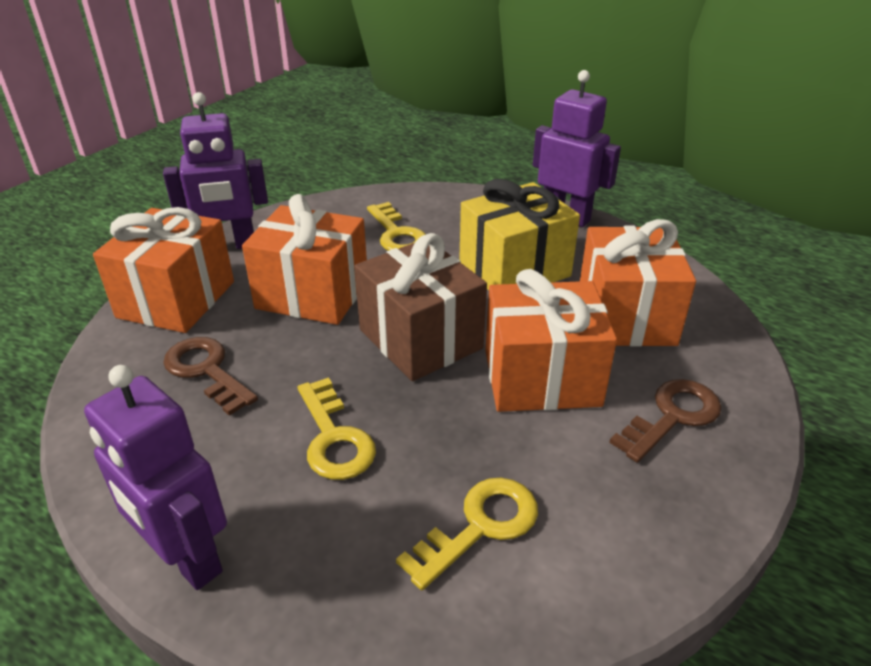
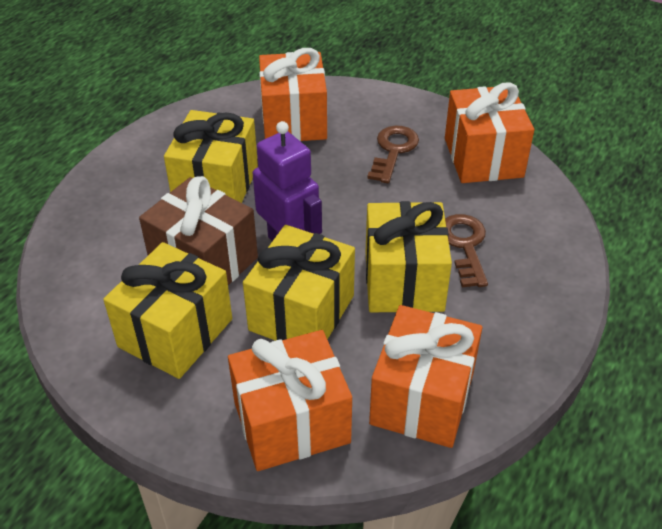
purple robot: [84,365,227,590] [163,92,268,249] [533,70,621,227] = 3 -> [253,121,322,241] = 1
yellow gift: [459,179,580,290] = 1 -> [103,242,232,379] [164,110,258,203] [243,225,355,341] [365,201,452,312] = 4
yellow key: [298,377,376,480] [367,202,426,251] [396,478,538,590] = 3 -> none = 0

